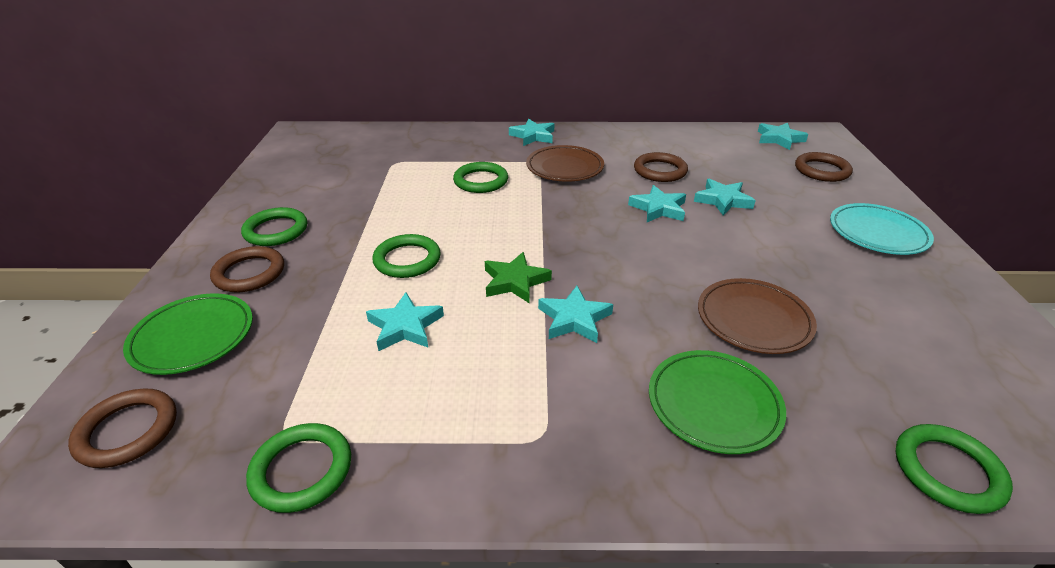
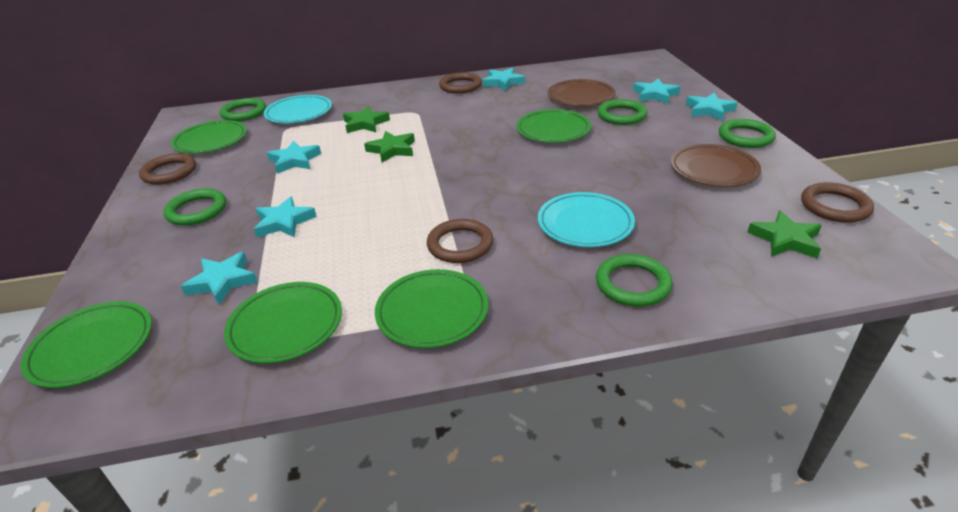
green plate: [123,293,253,375] [649,350,786,454] = 2 -> [21,301,152,388] [171,120,247,154] [224,282,342,363] [375,269,488,348] [516,109,591,143] = 5
green star: [485,252,552,303] = 1 -> [343,106,390,133] [364,131,415,162] [748,211,822,258] = 3
turquoise plate: [830,203,934,255] = 1 -> [263,95,332,123] [538,192,635,247] = 2

